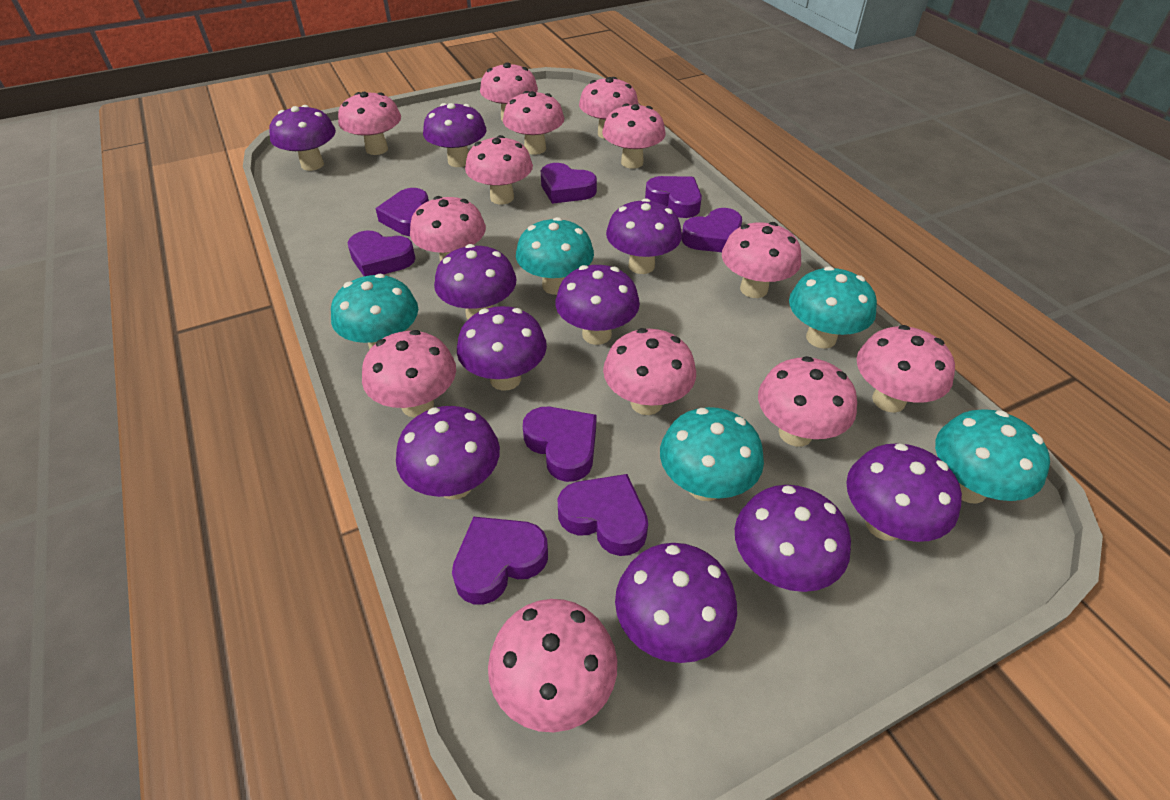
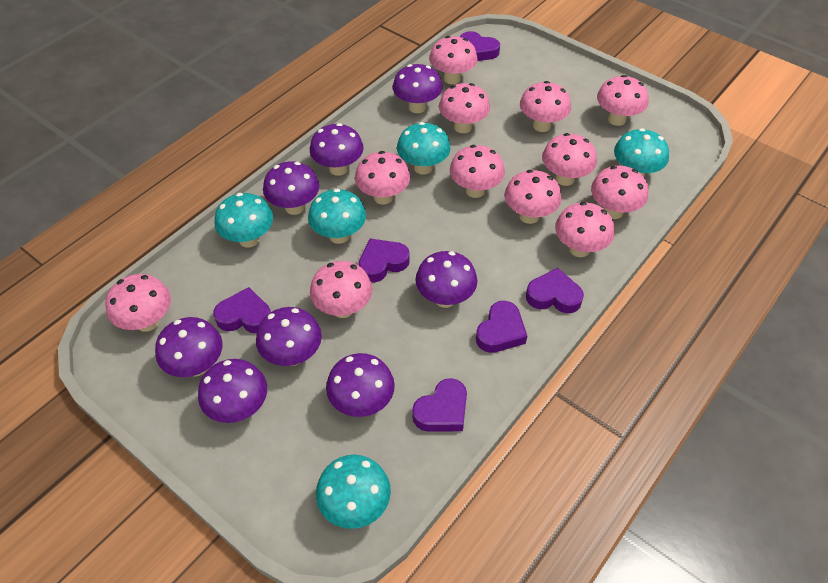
pink mushroom: [338,92,401,155] [362,330,456,418] [410,196,486,262] [465,135,533,204] [480,62,538,122] [488,599,617,732] [503,91,564,155] [579,77,639,139] [602,104,666,169] [603,328,696,415] [722,222,801,298] [758,356,857,447] [857,325,955,413] = 13 -> [105,274,171,332] [310,261,372,318] [355,151,410,204] [429,36,478,84] [439,83,490,133] [450,145,505,198] [505,170,561,224] [520,81,571,132] [542,133,597,186] [555,202,614,257] [591,166,648,219] [597,75,649,126] = 12
purple heart: [347,231,416,276] [376,188,429,236] [452,517,548,605] [523,407,597,482] [541,163,597,204] [558,474,648,556] [645,176,702,218] [682,208,742,252] = 8 -> [213,287,271,333] [358,238,410,282] [412,378,467,432] [460,31,500,61] [476,301,527,353] [526,268,584,313] = 6
purple mushroom: [269,105,336,171] [396,406,500,500] [423,103,486,167] [434,244,517,319] [457,306,547,391] [555,265,640,345] [606,198,682,274] [615,543,737,663] [735,485,851,592] [846,443,962,542] = 10 -> [155,317,222,377] [198,359,267,423] [256,307,322,366] [263,161,319,215] [310,123,364,176] [326,353,395,417] [393,64,443,113] [415,251,477,308] = 8

